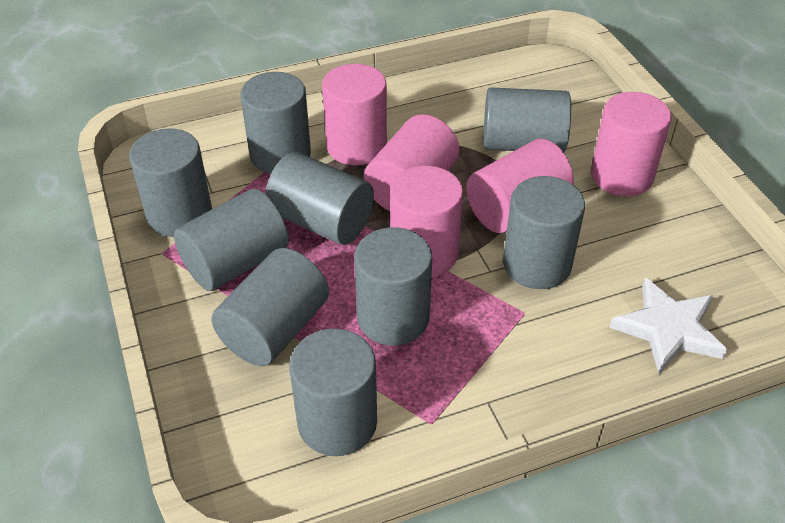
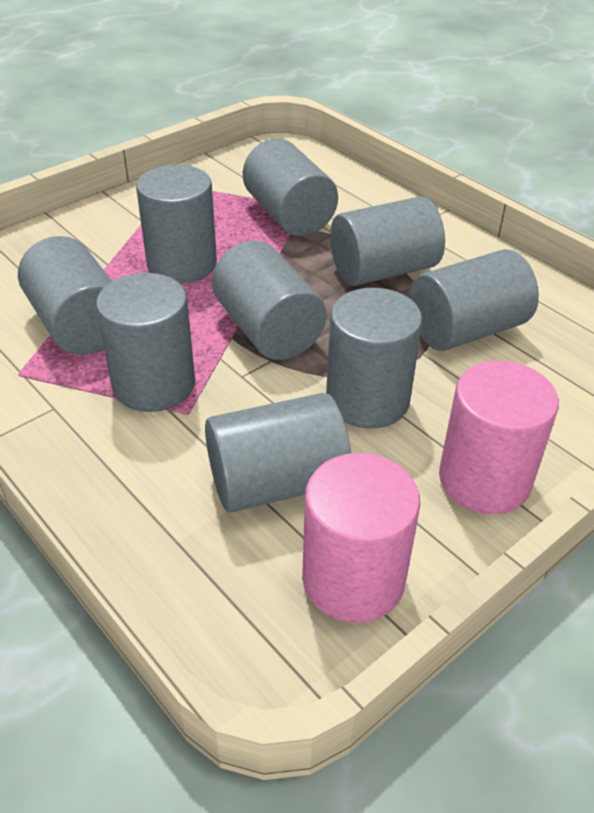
pink cylinder: [322,64,387,165] [364,114,459,211] [390,166,463,277] [466,139,574,233] [591,92,672,196] = 5 -> [302,453,420,623] [439,361,559,514] = 2
white star: [609,278,728,374] = 1 -> none = 0

